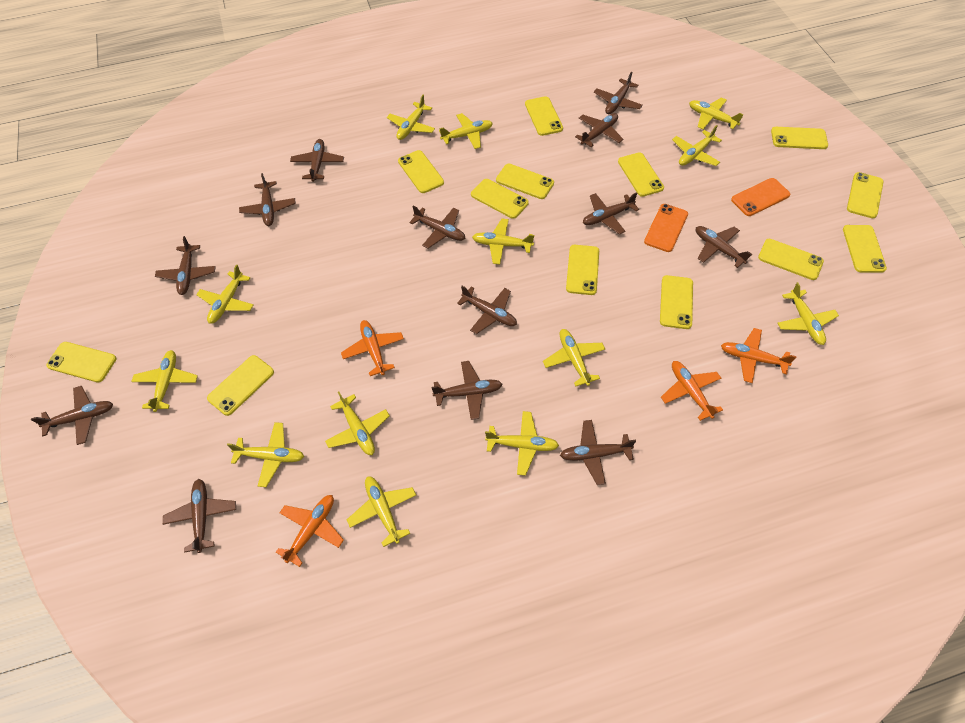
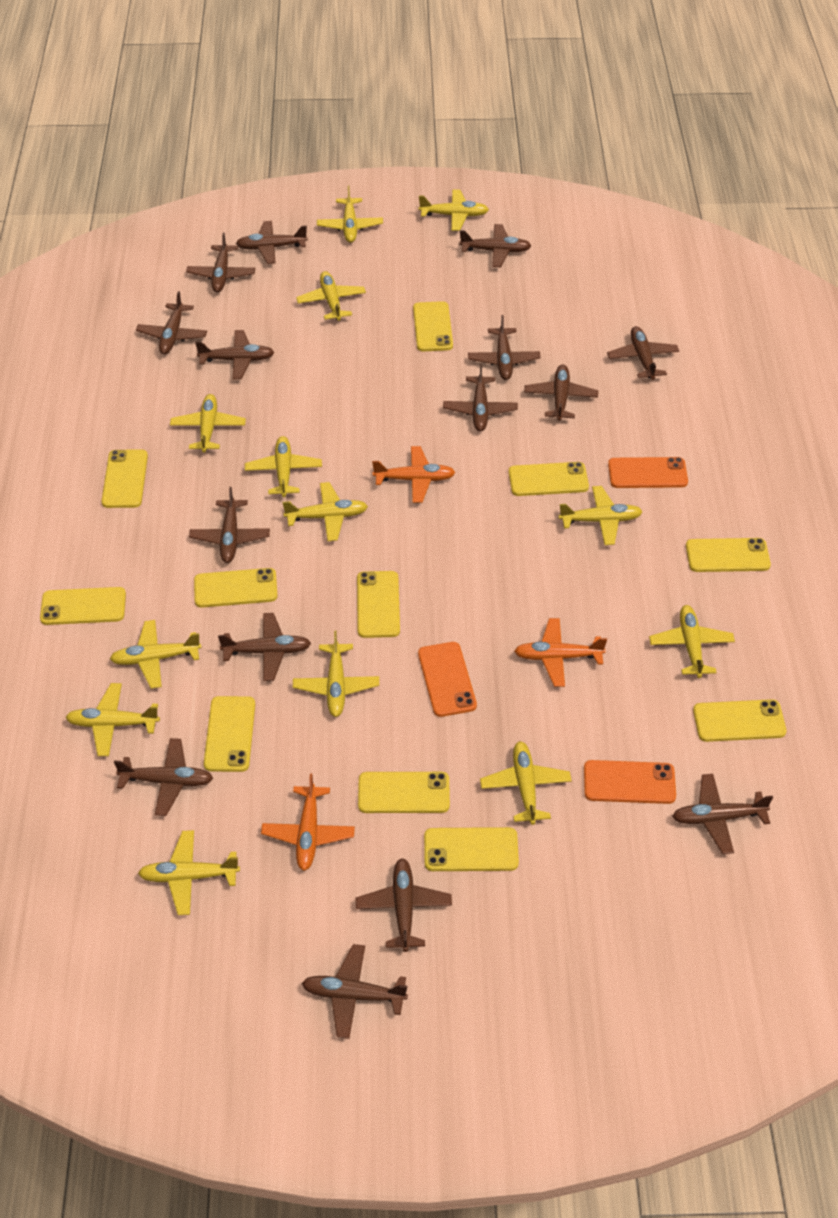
brown plane: [31,386,113,445] [155,236,216,295] [163,479,236,553] [239,173,296,226] [290,139,344,182] [410,205,465,249] [431,361,502,420] [457,286,517,334] [560,420,636,485] [575,113,623,147] [583,192,639,235] [594,71,643,114] [696,226,752,268] = 13 -> [114,738,213,816] [136,291,207,354] [186,232,255,292] [189,487,270,563] [195,330,274,379] [218,613,311,681] [236,221,308,264] [302,944,408,1039] [356,858,452,952] [443,363,518,431] [459,224,531,267] [468,315,541,380] [524,365,598,421] [607,326,679,380] [672,774,773,854] = 15
orange phone: [644,204,688,252] [731,178,790,216] = 2 -> [418,642,477,717] [584,760,676,804] [608,457,688,488] = 3
orange plane: [276,495,344,567] [341,320,404,376] [661,361,723,421] [721,328,797,383] = 4 -> [261,773,355,871] [372,446,456,503] [514,618,607,687] = 3
yellow phone: [46,342,116,383] [207,355,274,416] [398,150,444,193] [471,179,529,219] [496,164,554,199] [525,96,563,136] [566,245,599,295] [618,152,664,197] [660,275,693,329] [758,239,824,280] [771,127,828,149] [843,225,887,273] [847,172,884,218] = 13 -> [40,587,126,625] [102,449,148,508] [194,568,277,608] [204,696,255,772] [357,571,400,638] [358,772,450,813] [413,301,453,352] [424,827,519,871] [509,462,589,496] [686,538,771,572] [693,699,786,742] = 11

